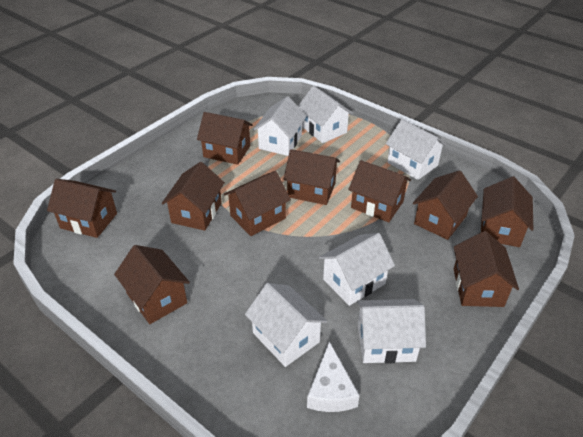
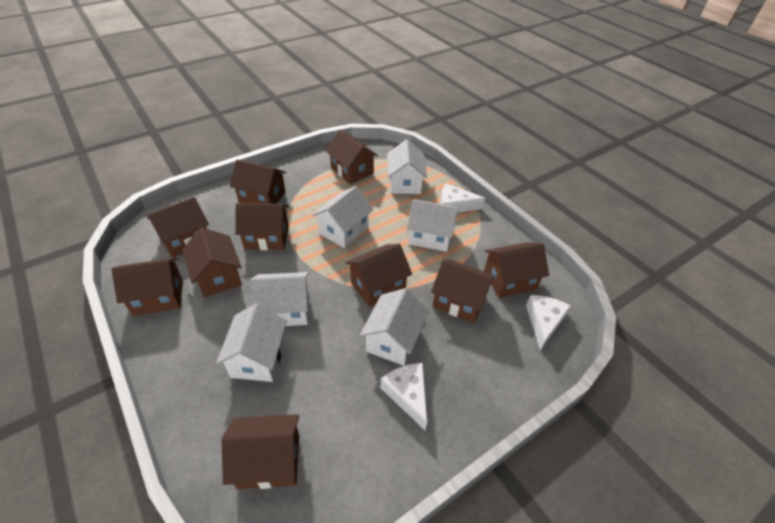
white cheese: [307,342,360,412] = 1 -> [380,363,427,430] [440,184,485,213] [526,295,571,351] = 3

